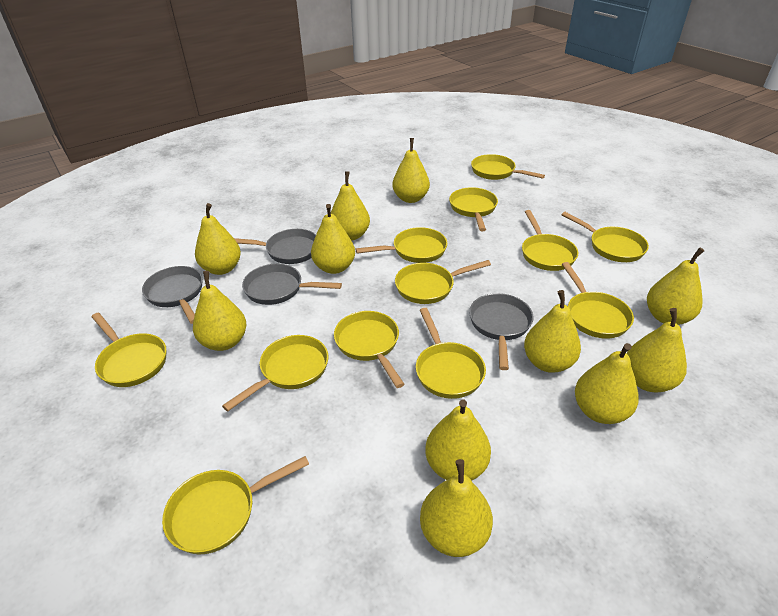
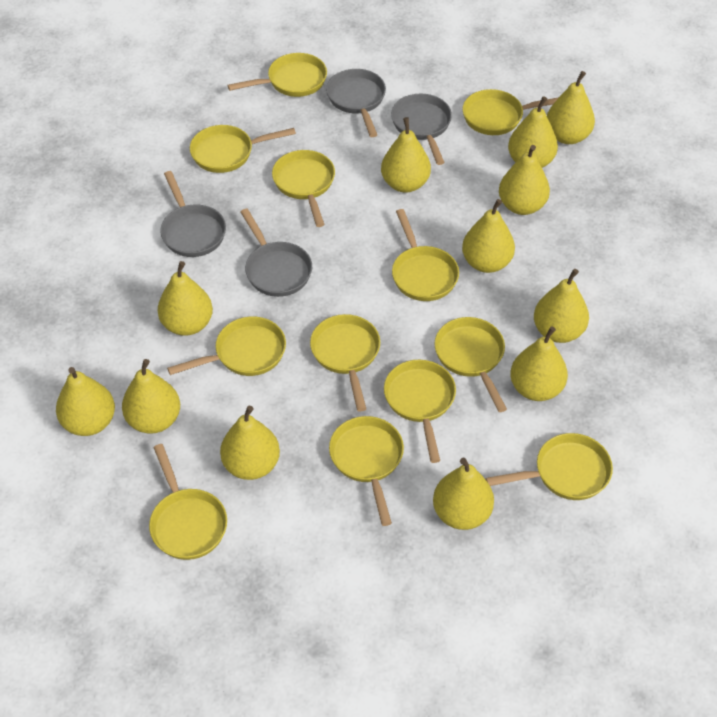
yellow pear: [193,271,246,351] [195,203,241,275] [311,204,355,274] [331,171,370,241] [392,138,430,203] [420,459,493,557] [425,399,491,481] [524,290,581,373] [575,343,639,424] [627,308,687,392] [647,248,704,325] = 11 -> [56,367,115,436] [122,359,180,434] [158,261,213,336] [220,406,280,480] [381,117,431,193] [433,458,494,530] [462,199,515,273] [499,145,550,215] [508,96,558,168] [510,326,568,401] [534,269,589,343] [547,71,595,144] = 12

